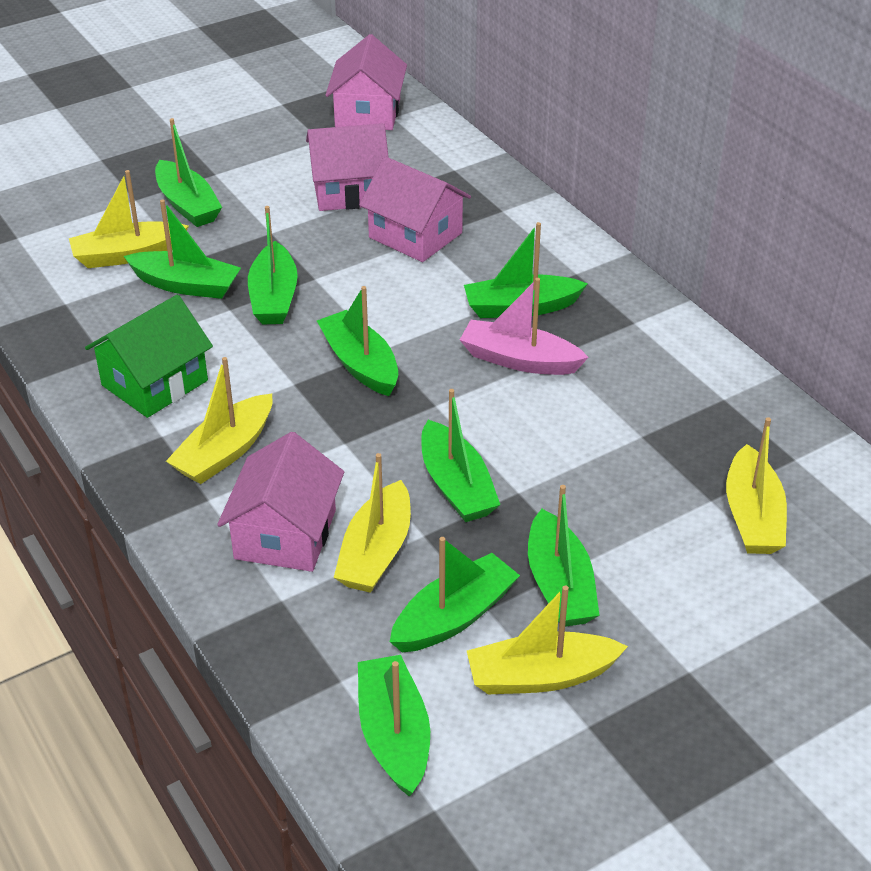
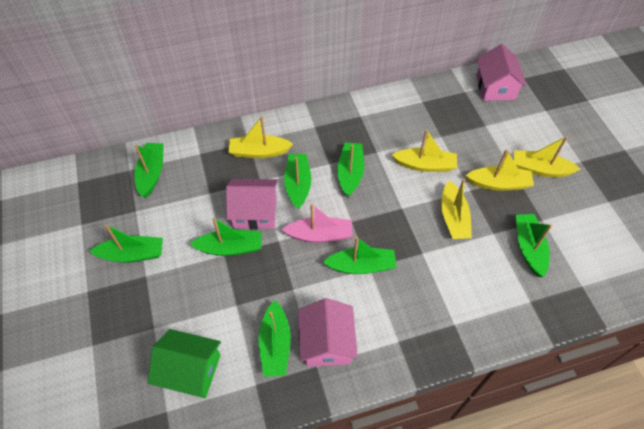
green boat: [124,199,241,299] [155,118,222,227] [248,206,298,324] [317,286,398,396] [358,655,430,797] [390,537,520,652] [421,389,501,522] [464,222,588,318] [528,485,600,627] = 9 -> [89,224,163,263] [134,143,164,198] [190,217,262,256] [259,300,291,377] [284,154,311,210] [323,237,397,274] [337,142,364,197] [516,214,552,277] = 8
pink house: [217,432,344,572] [306,123,389,211] [325,34,407,130] [359,156,471,262] = 4 -> [226,179,278,229] [298,298,358,367] [476,44,527,101] = 3

